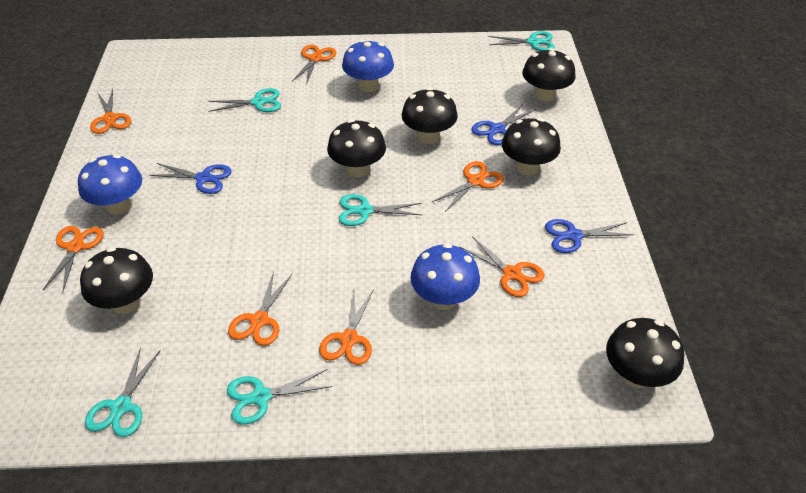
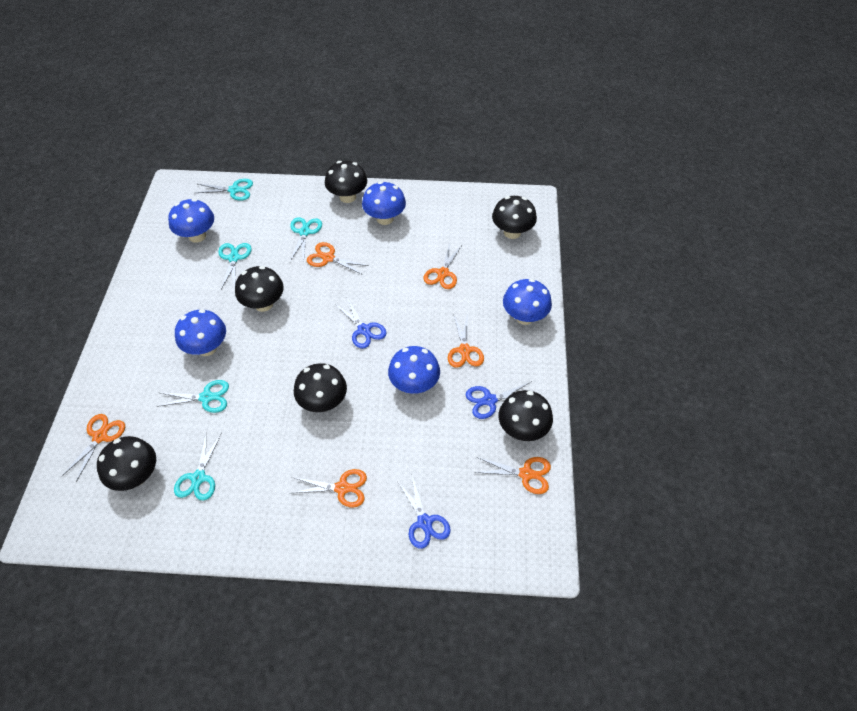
blue mushroom: [78,154,142,215] [342,40,394,92] [410,243,480,310] = 3 -> [168,199,214,243] [175,309,226,356] [362,181,406,225] [388,346,440,394] [503,279,552,325] = 5
orange scissors: [43,226,103,291] [90,89,131,134] [228,271,292,346] [292,45,336,85] [319,289,374,365] [432,161,504,212] [460,236,545,297] = 7 -> [62,414,125,482] [291,469,367,507] [307,242,369,275] [424,243,463,289] [448,314,484,368] [474,457,551,494] = 6

